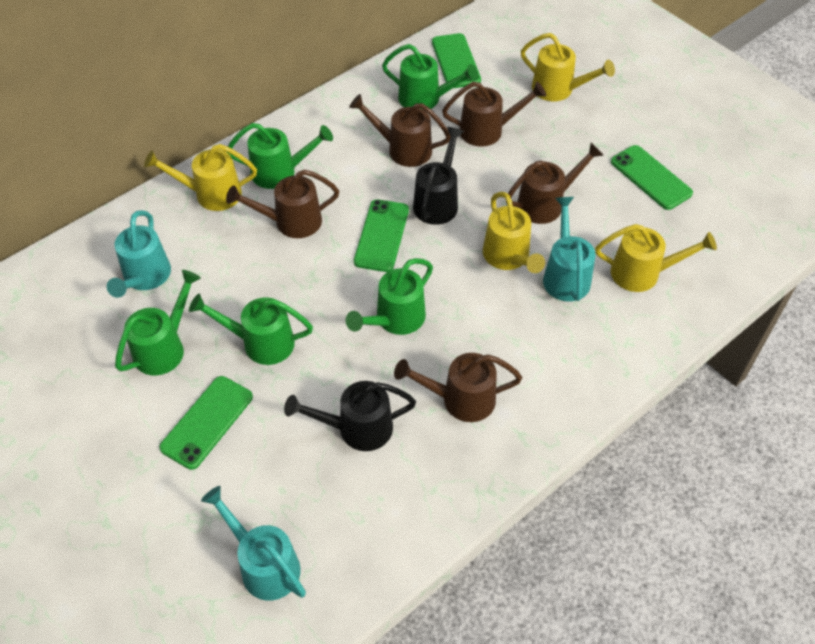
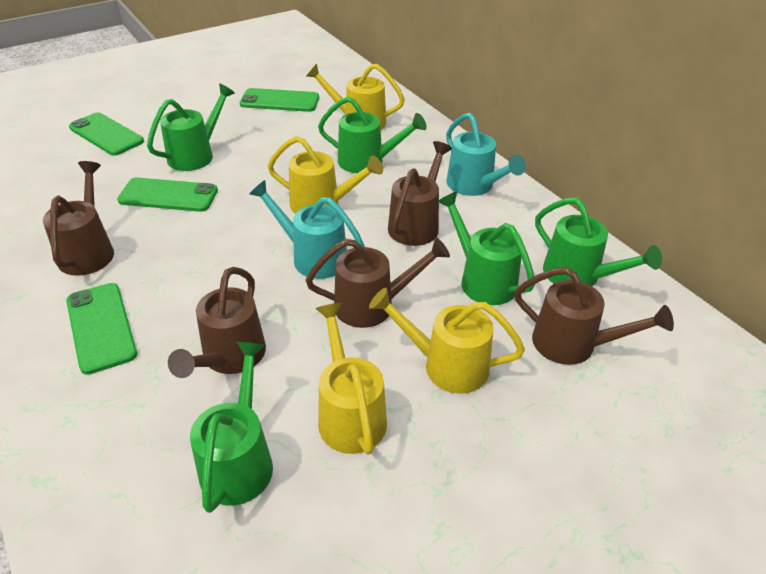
black watering can: [284,381,416,451] [413,127,464,225] = 2 -> none = 0
turquoise watering can: [107,210,171,298] [201,486,306,601] [543,197,596,302] = 3 -> [249,180,364,279] [446,113,526,196] = 2

